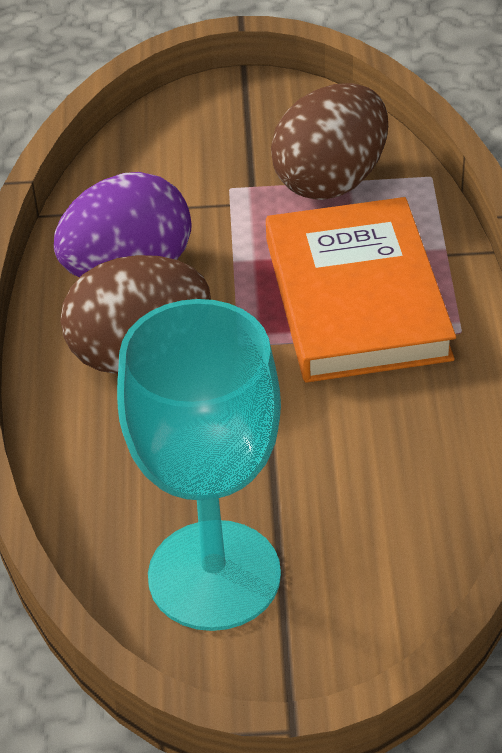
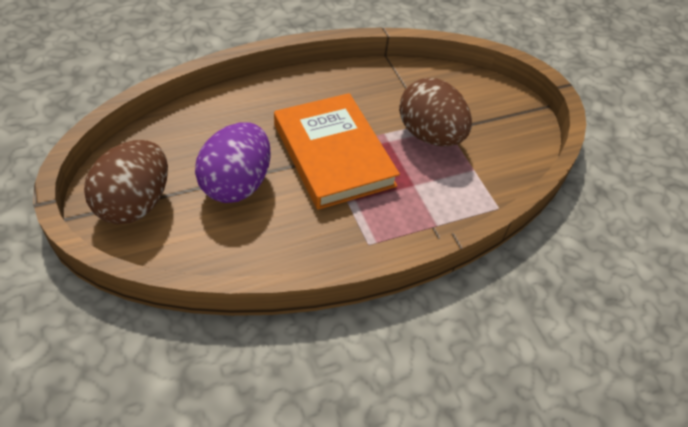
turquoise goblet: [117,299,281,631] = 1 -> none = 0

